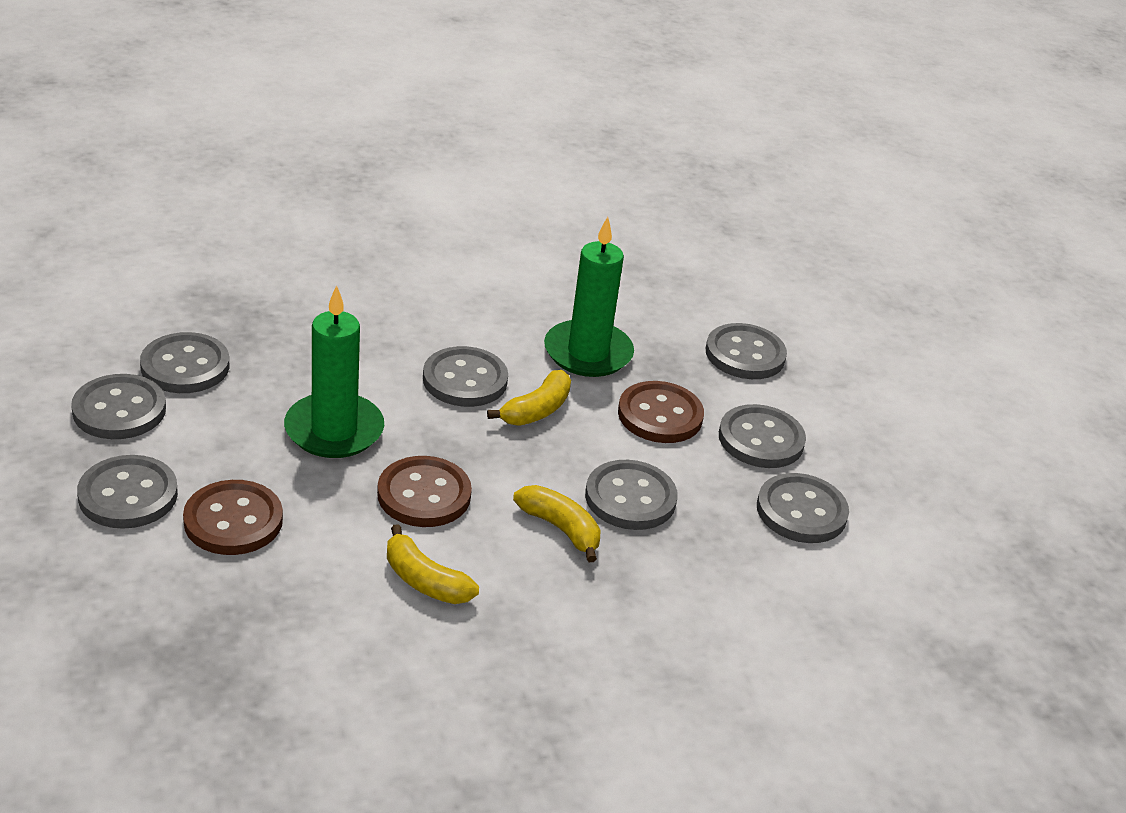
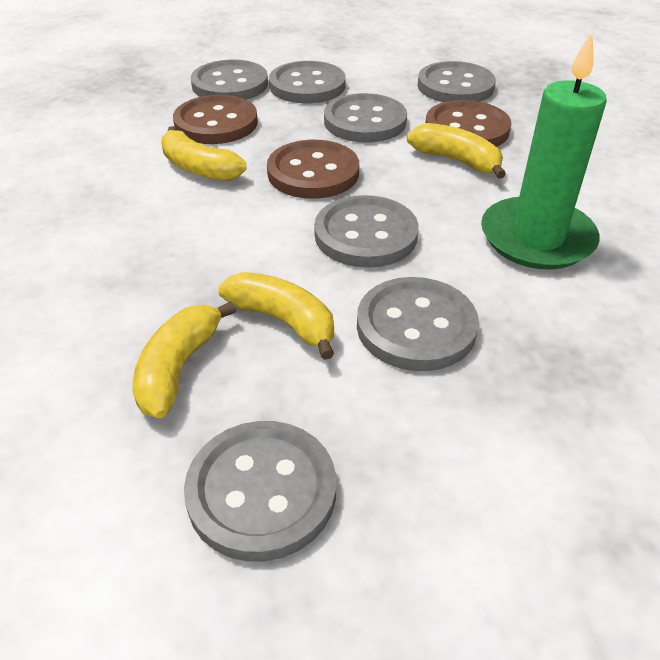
green candle: [284,285,384,458] [544,217,634,377] = 2 -> [481,32,607,269] = 1
grey button: [71,374,166,439] [77,455,178,529] [140,332,229,393] [423,346,508,407] [585,460,678,530] [706,323,787,379] [719,404,806,468] [757,473,849,543] = 8 -> [184,421,336,562] [191,59,268,100] [269,61,346,103] [314,195,419,268] [324,93,407,142] [357,277,479,371] [418,61,496,102] = 7
yellow banana: [387,524,479,604] [487,370,571,425] [513,485,601,562] = 3 -> [132,301,236,418] [161,126,246,181] [218,272,334,360] [407,123,506,179] = 4

